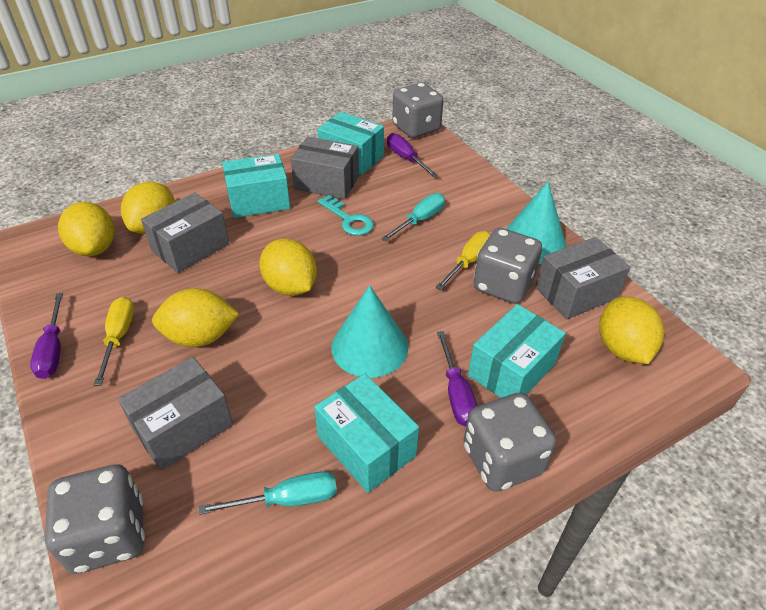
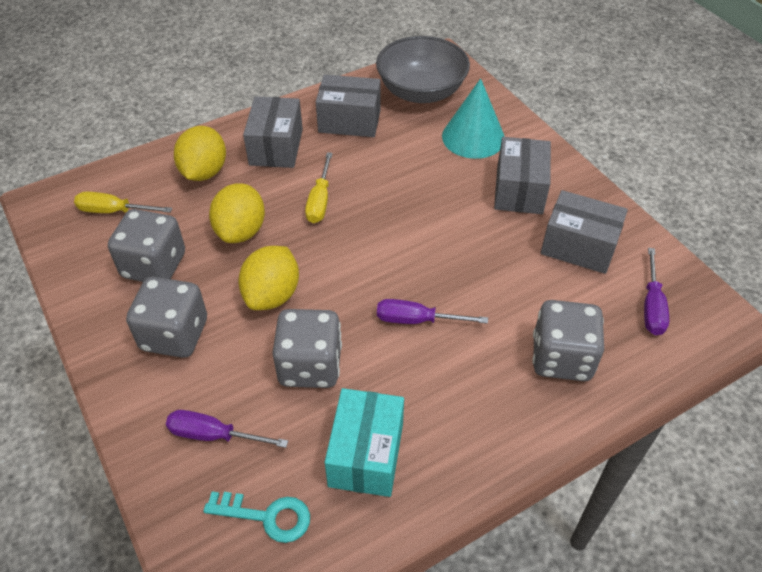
grey bowl: none = 0 -> [376,36,470,103] = 1
turquoise box: [222,154,290,218] [314,374,419,493] [318,112,384,175] [468,304,566,398] = 4 -> [325,388,404,497] = 1
turquoise cone: [332,285,408,378] [506,182,566,264] = 2 -> [442,78,505,159] = 1
turquoise screwdriver: [199,471,337,515] [381,193,445,241] = 2 -> none = 0
yellow lemon: [58,202,114,256] [121,181,175,234] [152,288,239,347] [259,239,317,296] [599,297,664,364] = 5 -> [174,126,226,181] [209,183,265,243] [238,246,299,310] = 3

